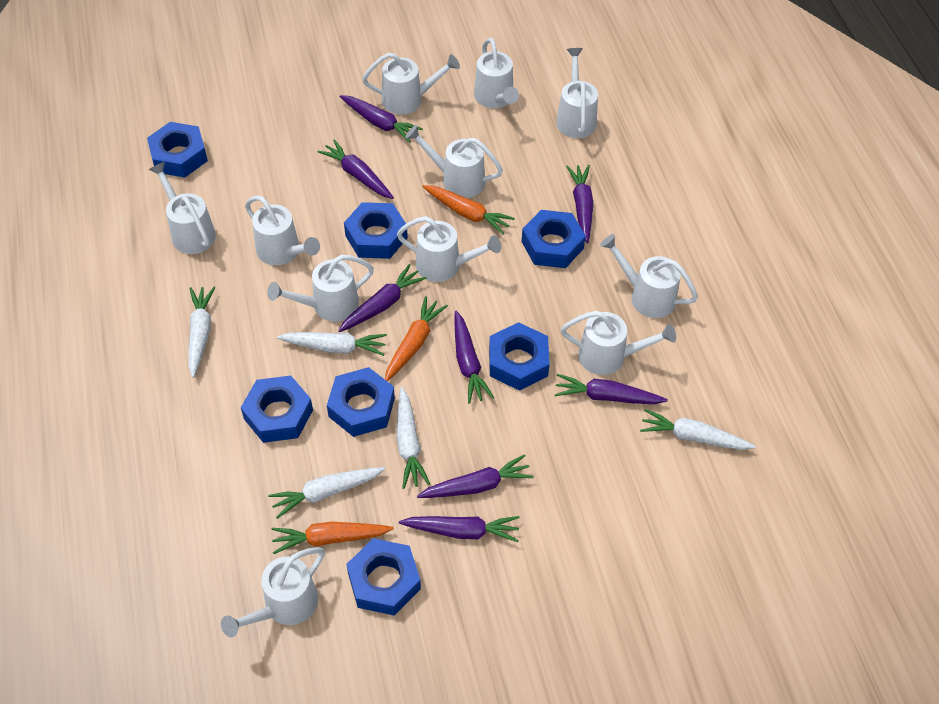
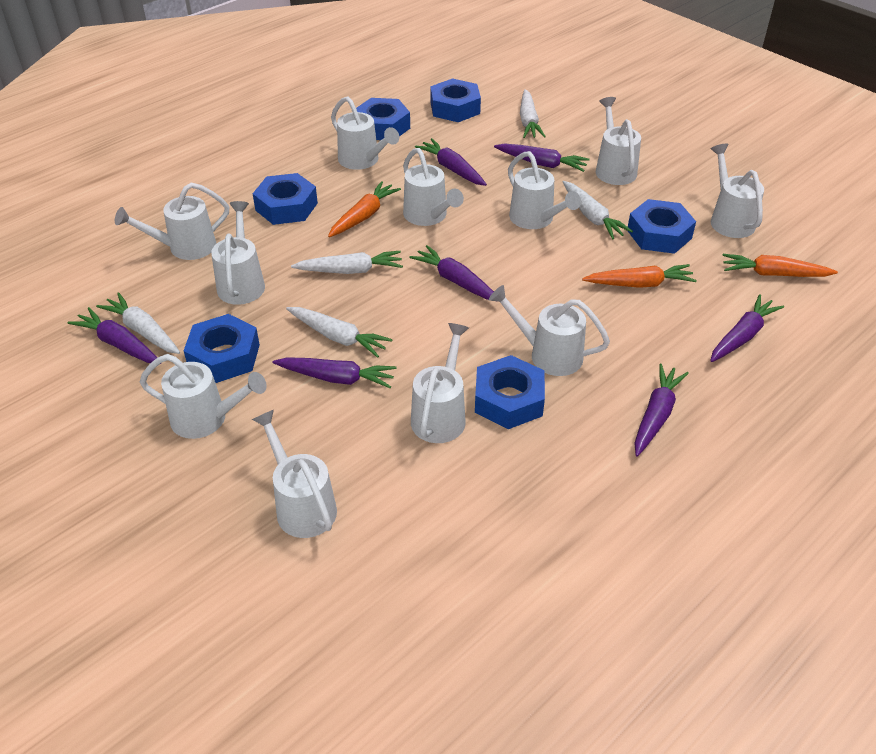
blue nut: [147,122,208,178] [241,376,313,443] [327,367,395,437] [344,202,408,259] [346,538,421,616] [489,322,550,391] [522,210,586,268] = 7 -> [184,314,260,383] [253,173,318,225] [356,98,410,140] [430,78,481,122] [475,355,545,429] [628,199,696,254] = 6
purple carrot: [317,139,394,199] [338,264,426,332] [340,95,423,143] [399,516,519,542] [417,454,534,498] [454,311,494,404] [554,374,668,404] [566,165,594,243] = 8 -> [67,307,157,363] [273,357,396,388] [409,245,494,300] [415,138,487,186] [494,144,590,172] [634,364,689,457] [710,294,784,362] = 7

